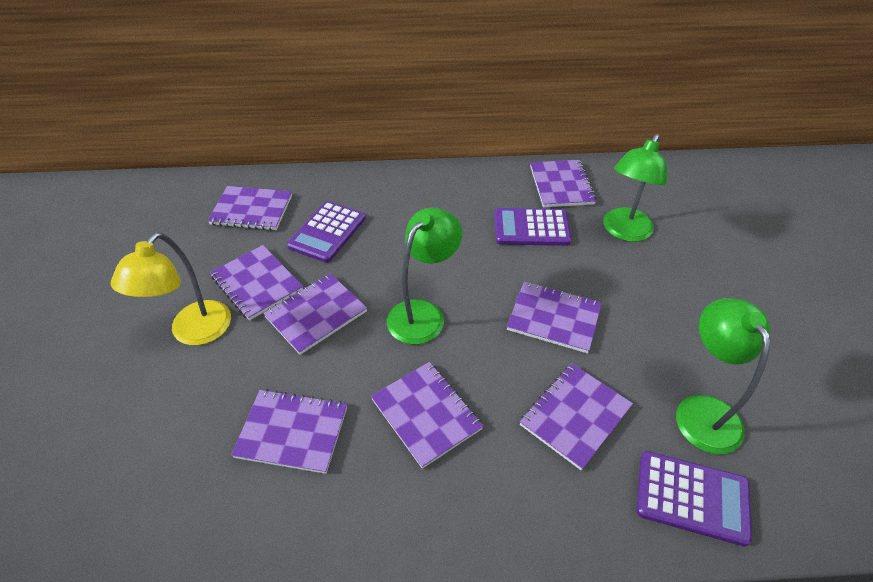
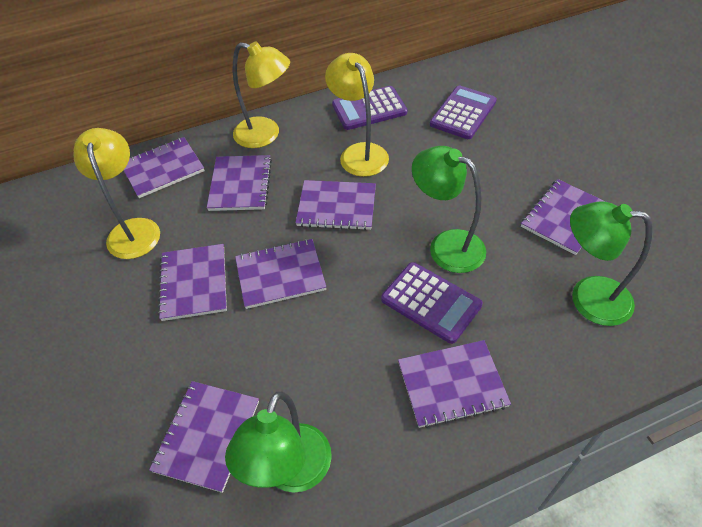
yellow lamp: [111,233,231,345] = 1 -> [74,128,160,259] [233,42,290,148] [325,53,389,177] = 3

